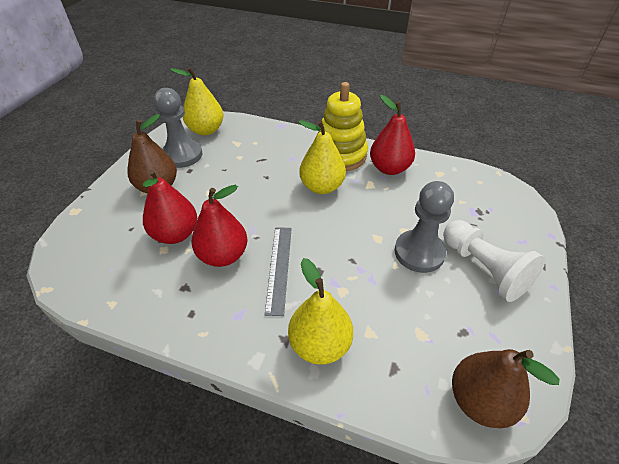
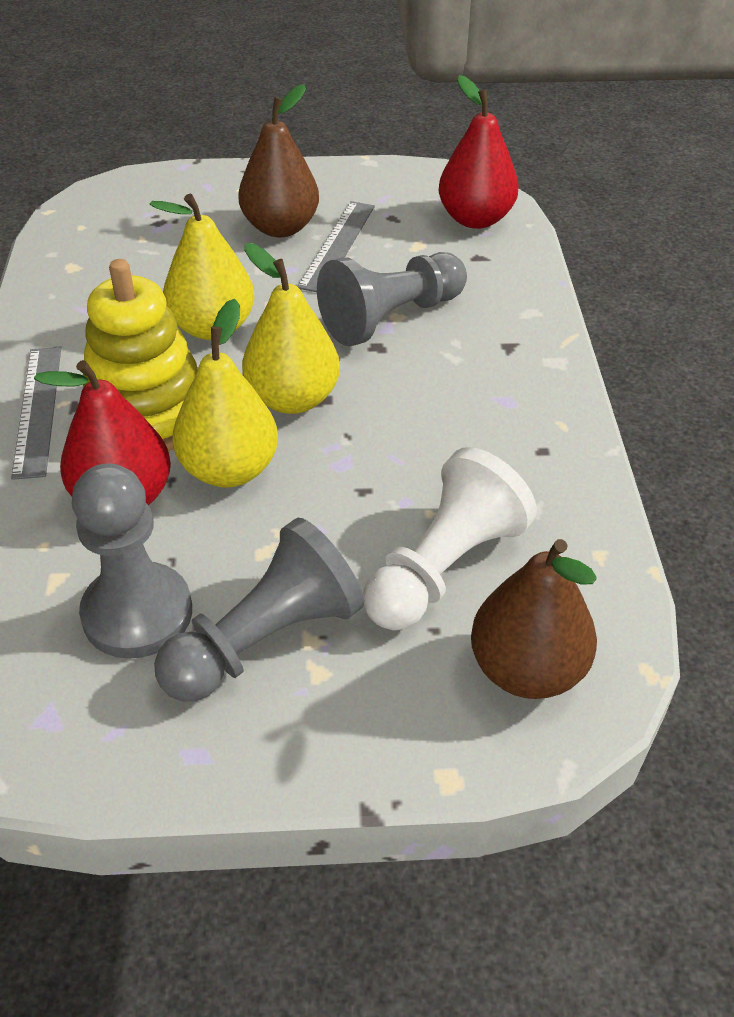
grey pawn: [154,88,203,168] [395,181,454,273] = 2 -> [72,463,192,659] [154,518,364,702] [317,252,467,346] = 3
grey ruler: [265,227,292,316] = 1 -> [11,347,61,480] [297,201,375,292] = 2
red pear: [143,169,197,244] [191,185,247,267] [370,95,415,175] = 3 -> [34,360,171,505] [439,75,519,229] = 2

